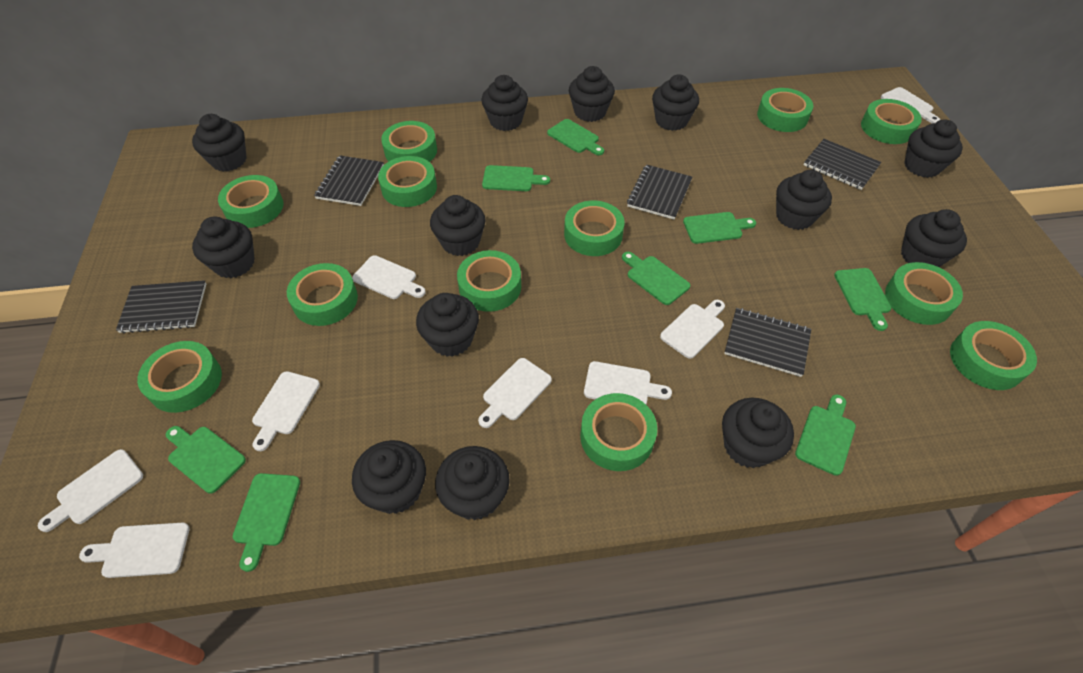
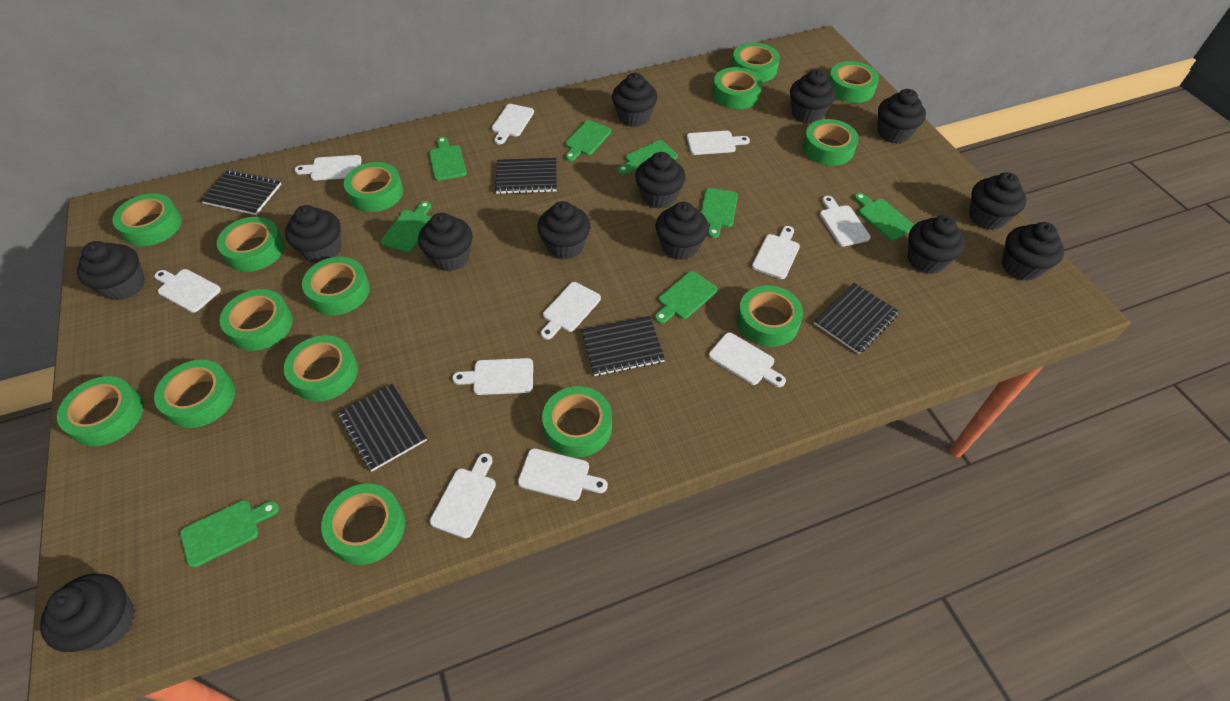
green tape: [137,341,222,413] [218,175,284,228] [287,263,358,326] [378,156,437,207] [381,121,437,162] [457,250,521,312] [564,200,625,256] [580,393,657,471] [757,88,813,132] [861,99,922,144] [885,262,963,325] [950,321,1037,390] = 12 -> [57,376,144,446] [112,193,182,246] [154,360,235,428] [217,217,284,272] [219,289,293,351] [284,335,358,402] [302,257,370,315] [321,484,405,565] [344,162,403,212] [542,386,612,458] [712,67,762,109] [731,43,780,83] [737,285,803,347] [803,119,859,166] [829,61,879,103] = 15
white cutting board: [38,449,143,532] [79,523,190,578] [252,371,320,451] [352,255,426,299] [478,358,552,428] [584,361,672,404] [660,300,725,359] [881,87,940,124] = 8 -> [154,269,221,313] [295,155,362,180] [430,453,496,539] [452,358,533,395] [492,104,534,144] [518,448,608,501] [541,282,601,340] [687,131,750,155] [709,333,786,387] [752,226,800,279] [820,196,871,247] = 11

